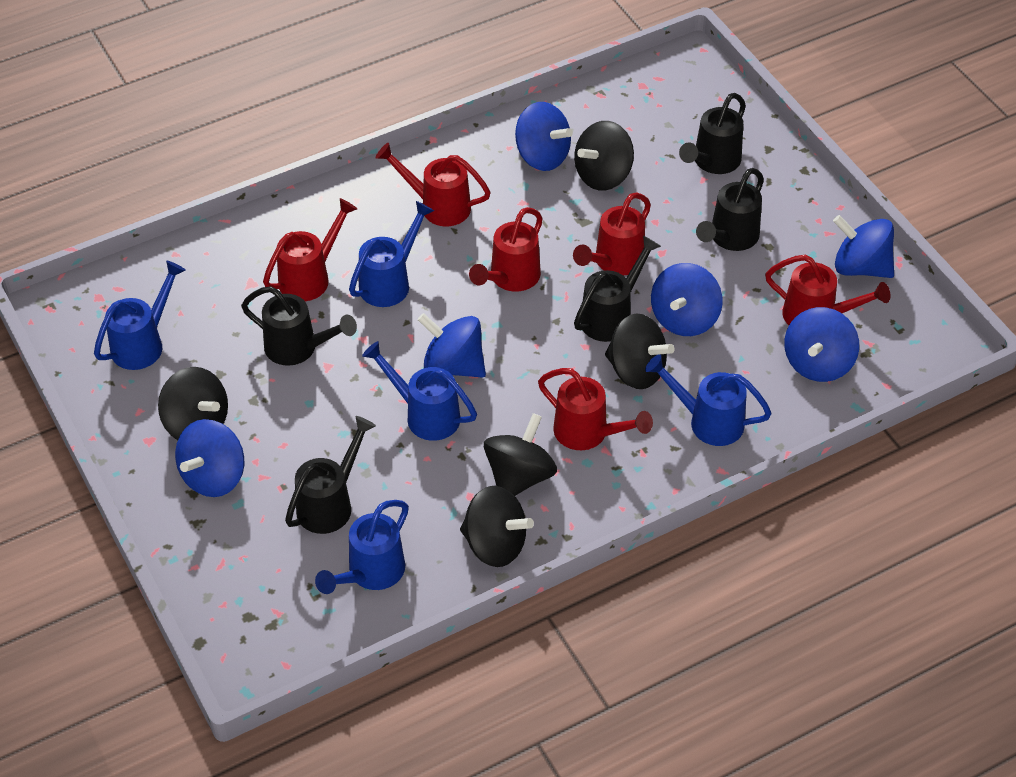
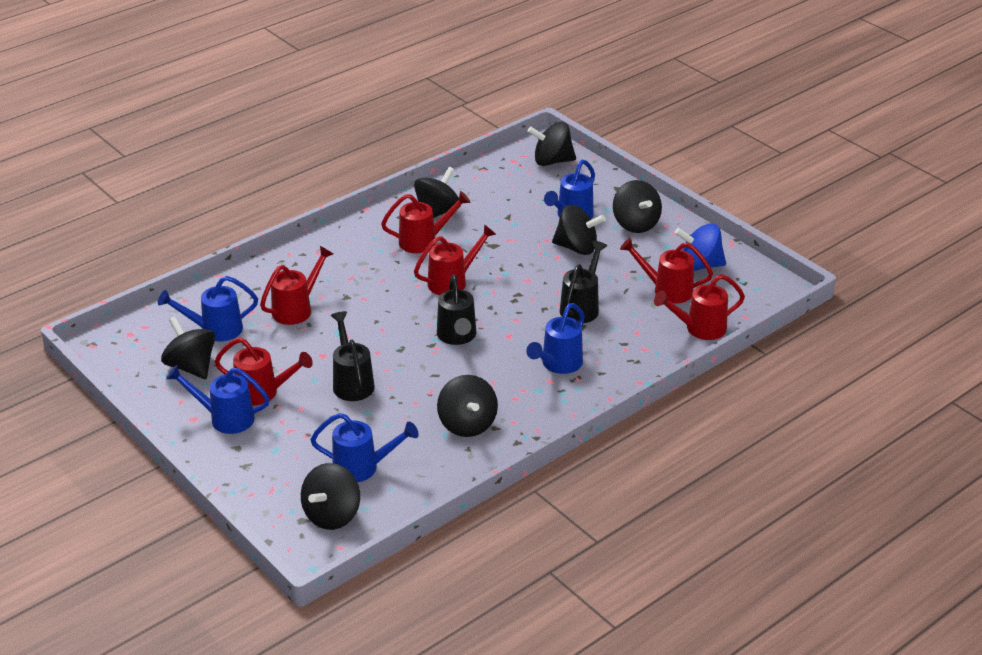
black spinning top: [158,367,228,440] [460,486,534,567] [484,413,557,496] [574,121,634,191] [605,313,674,389] = 5 -> [161,316,215,379] [301,463,360,530] [414,167,461,218] [437,375,498,437] [528,122,576,166] [552,205,606,255] [613,180,662,233] = 7
black watering can: [241,286,357,366] [285,416,376,534] [574,235,661,342] [679,93,746,174] [696,168,764,251] = 5 -> [331,311,375,401] [437,274,476,345] [560,241,607,323] = 3
blue spinning top: [175,419,244,497] [417,313,486,378] [515,102,573,171] [651,263,722,336] [784,307,859,382] [833,215,894,278] = 6 -> [675,223,726,271] = 1

